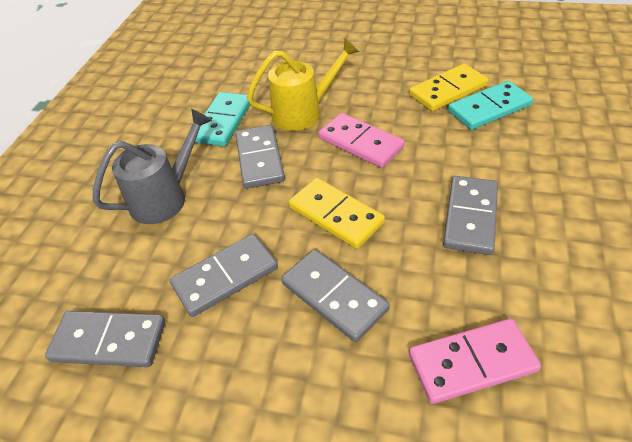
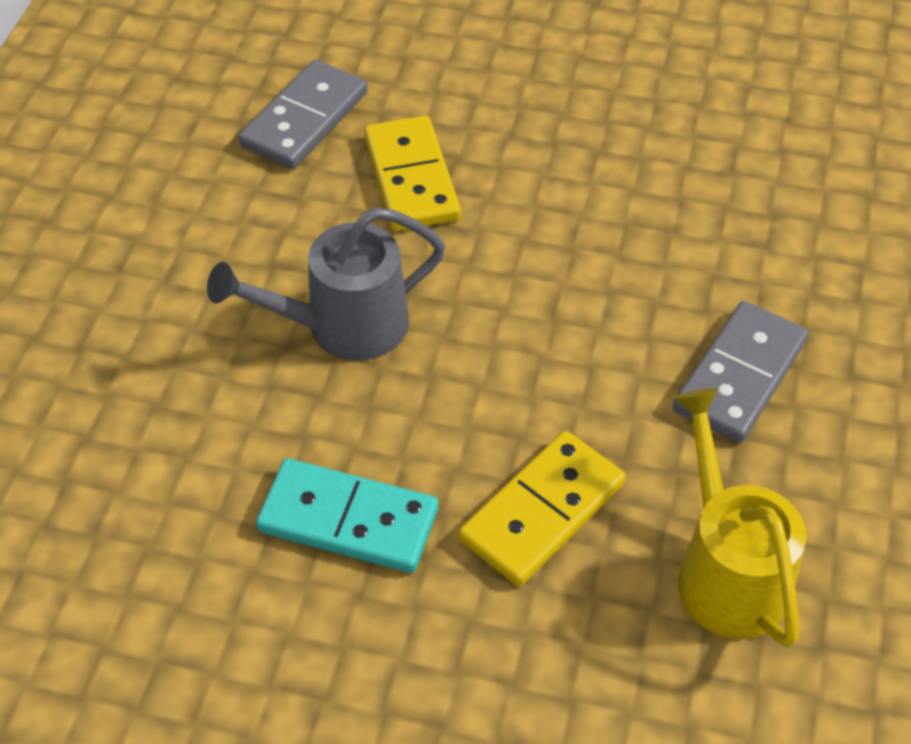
grey domino: [45,311,165,367] [170,234,278,317] [236,125,285,189] [281,249,390,342] [443,176,498,255] = 5 -> [238,60,368,169] [673,301,809,443] = 2
pink domino: [319,113,405,168] [409,319,541,404] = 2 -> none = 0
turquoise domino: [195,92,250,147] [448,81,533,130] = 2 -> [256,458,438,573] = 1

